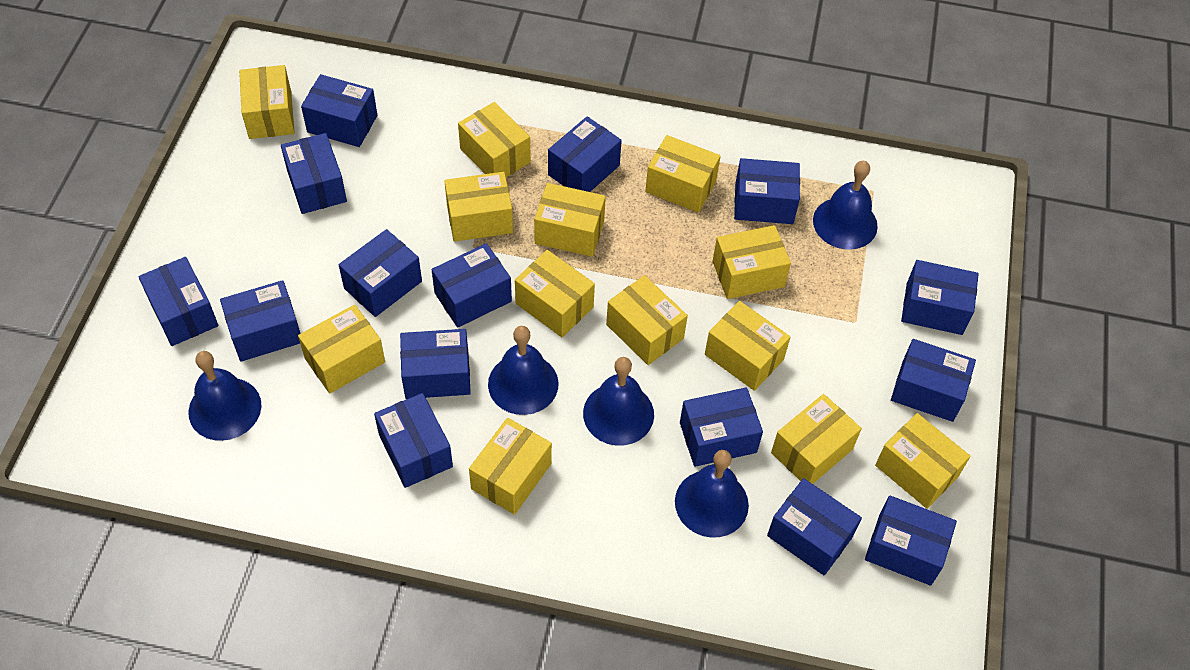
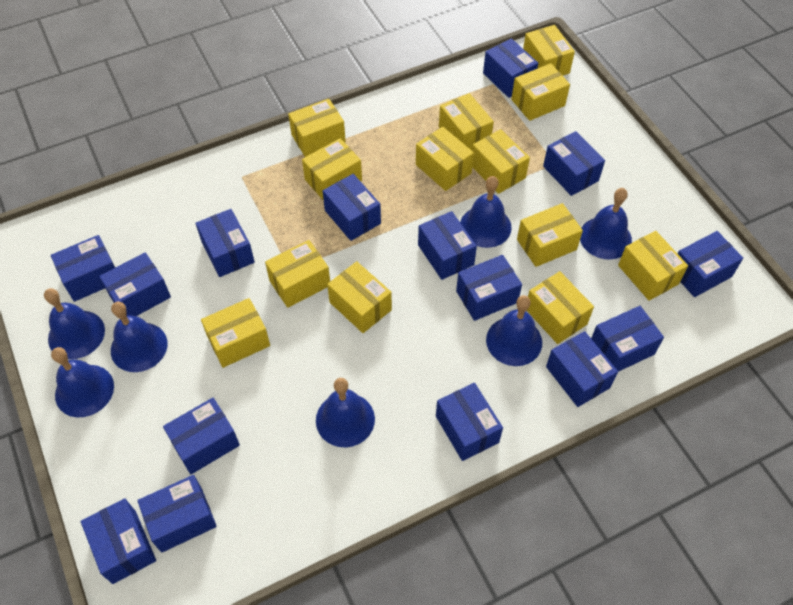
blue bell: [188,351,261,441] [488,326,559,415] [583,357,654,446] [675,450,749,538] [813,161,878,250] = 5 -> [44,288,105,359] [51,347,114,417] [111,301,168,372] [316,378,375,447] [460,176,512,248] [486,295,542,366] [580,188,632,260] = 7

